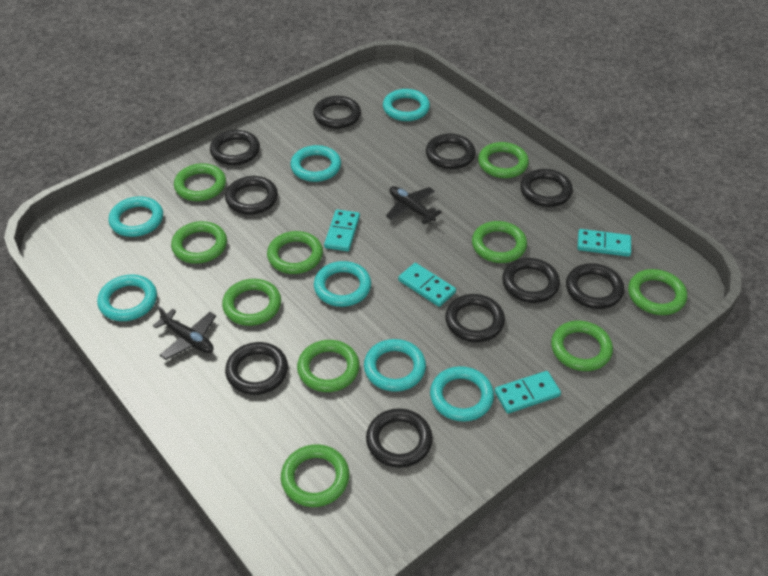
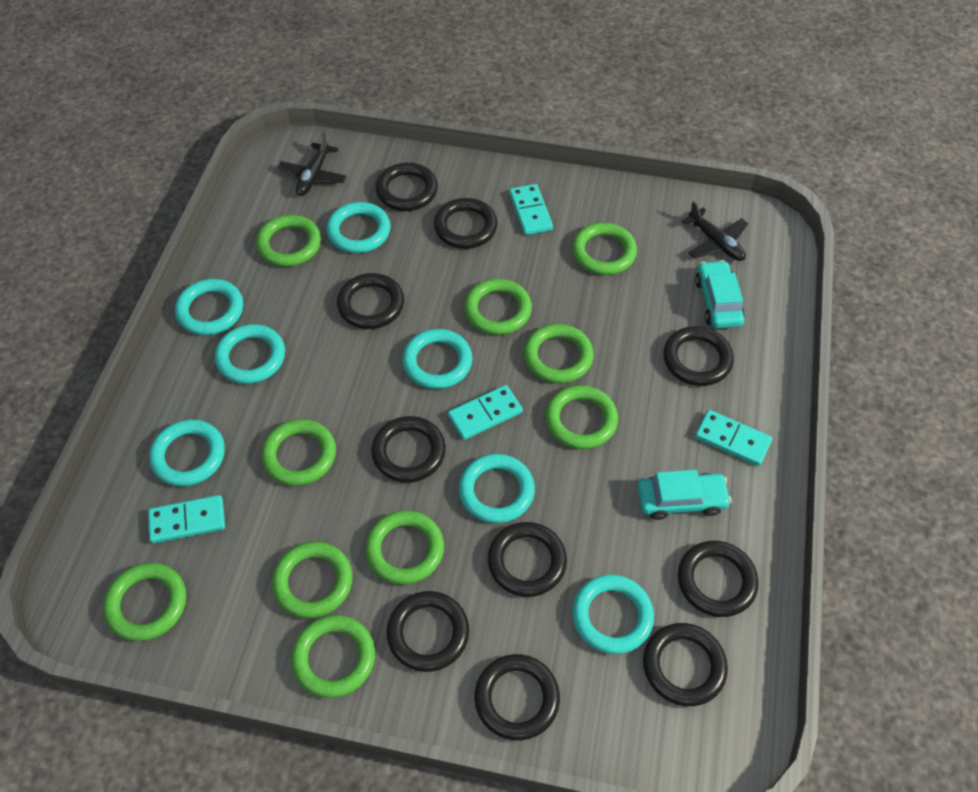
turquoise car: none = 0 -> [637,470,732,520] [695,260,745,328] = 2

